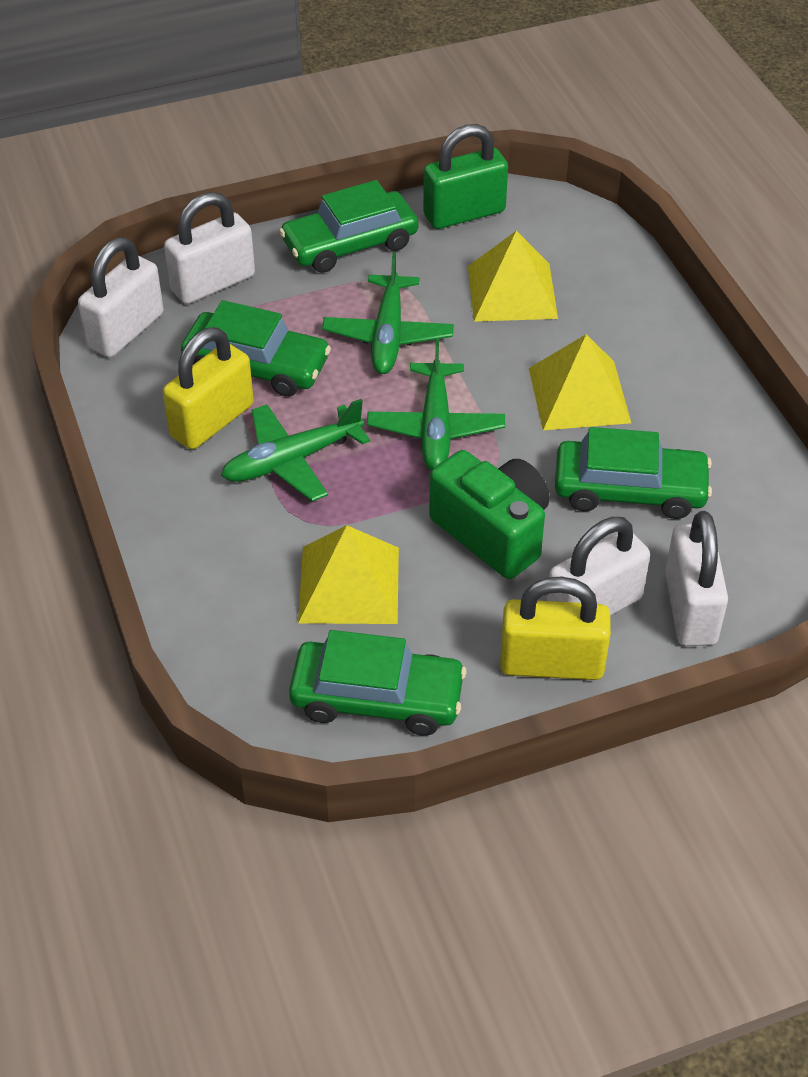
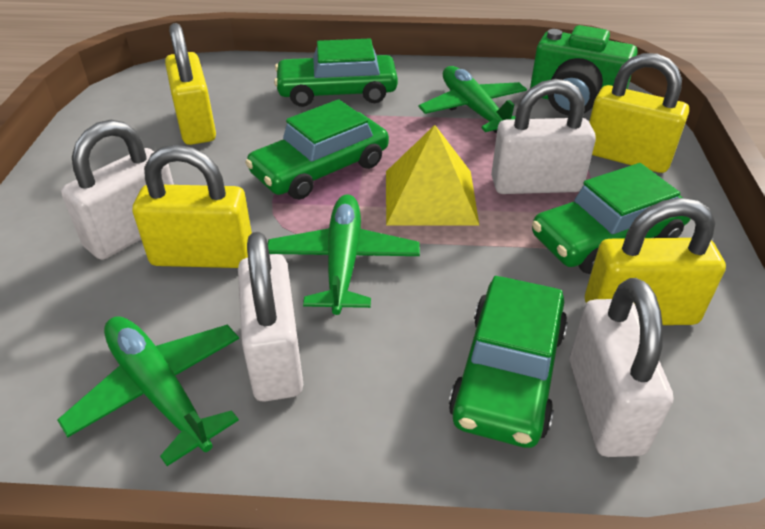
green padlock: [423,124,508,229] = 1 -> none = 0
yellow padlock: [163,327,254,449] [500,576,611,680] = 2 -> [133,145,252,268] [165,23,216,145] [585,198,726,325] [589,53,689,173] = 4
yellow pyramid: [298,525,399,624] [468,231,558,322] [529,334,631,430] = 3 -> [386,125,479,226] = 1

